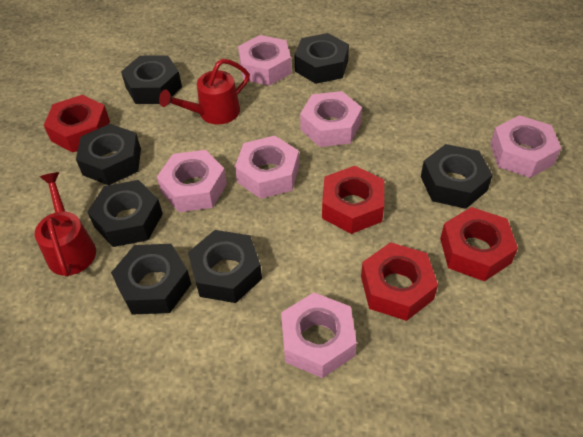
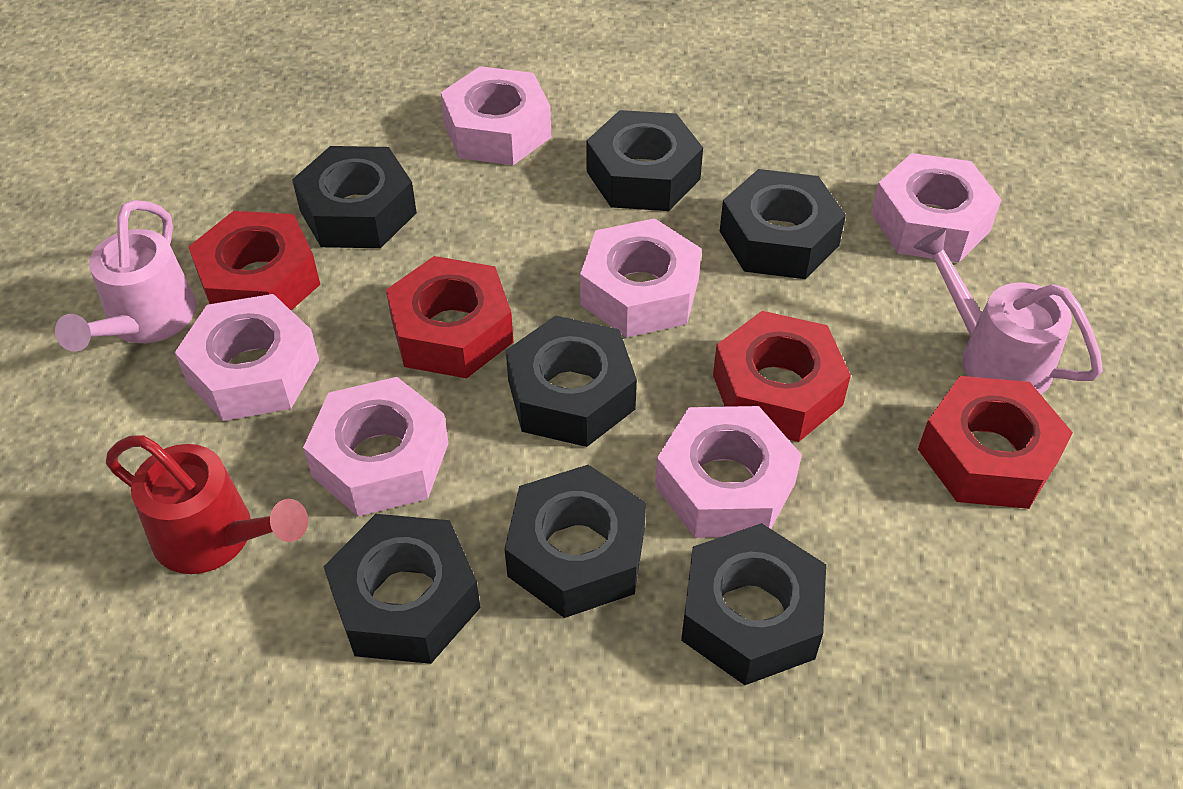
pink watering can: none = 0 -> [55,200,196,352] [914,228,1103,394] = 2
red watering can: [35,172,96,277] [159,59,250,125] = 2 -> [106,435,308,574] = 1

